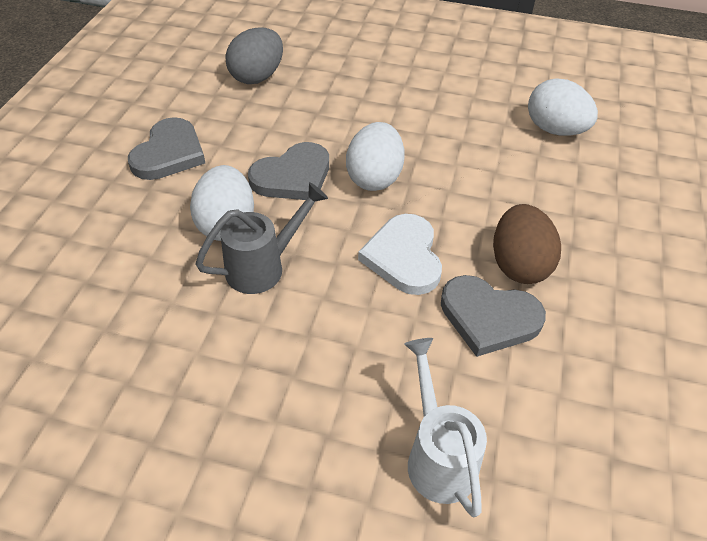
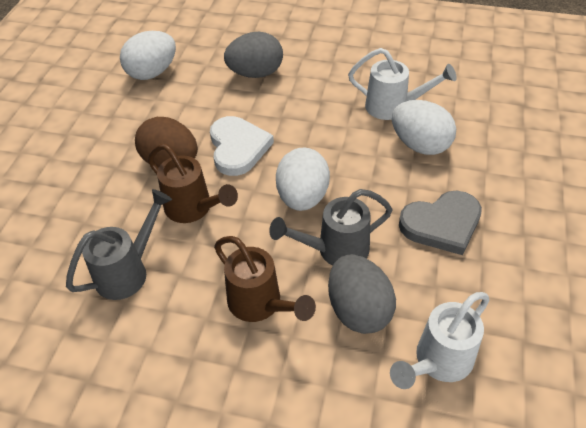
brown watering can: none = 0 -> [148,144,238,223] [214,236,316,322] = 2
grey egg: [226,27,283,84] = 1 -> [224,31,283,78] [328,254,396,334] = 2
grey heart: [128,117,205,180] [248,142,329,200] [441,275,546,357] = 3 -> [399,191,482,255] = 1
grey watering can: [195,182,328,294] = 1 -> [66,189,172,300] [269,189,393,266] = 2
white watering can: [404,338,487,517] = 1 -> [348,48,457,120] [390,292,490,389] = 2

